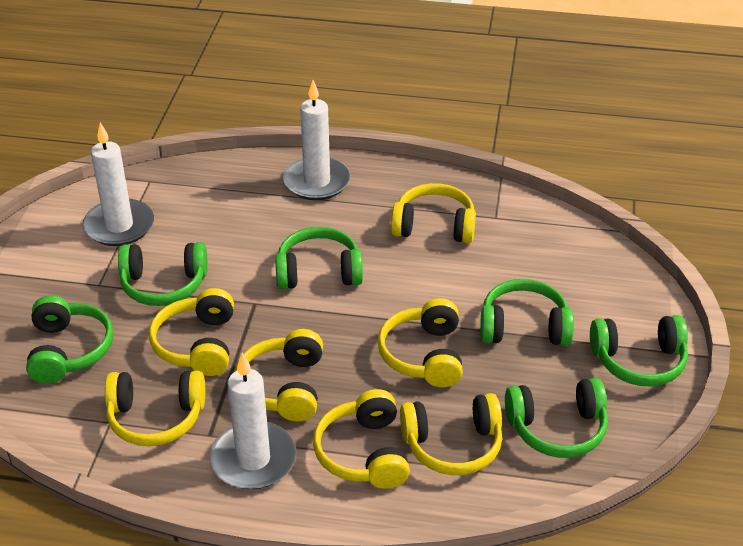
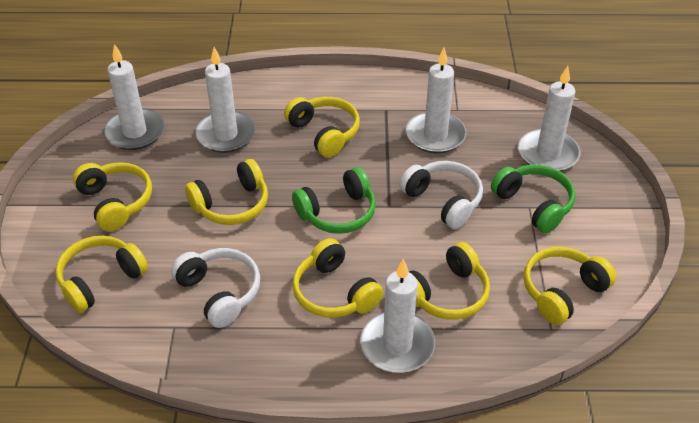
green headphones: [26,295,114,384] [118,242,208,306] [275,227,363,289] [480,279,574,346] [505,378,608,458] [590,315,688,387] = 6 -> [292,167,376,234] [491,165,576,233] = 2
white candle: [83,122,154,246] [210,353,296,490] [283,80,351,200] = 3 -> [103,44,164,150] [195,47,256,153] [360,259,435,373] [406,48,467,153] [518,66,581,172] = 5
white headphones: none = 0 -> [171,248,260,328] [399,161,483,229] = 2

